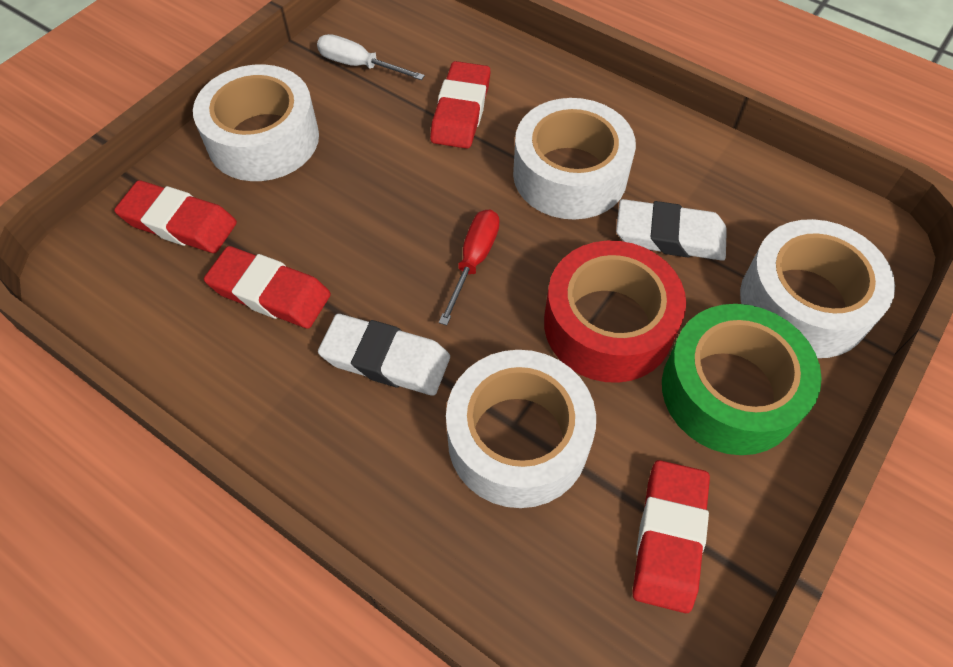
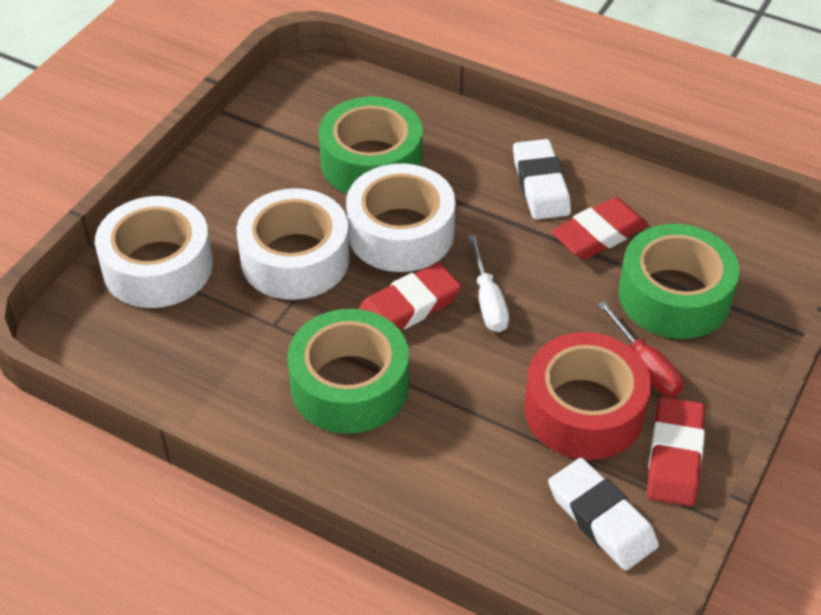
green tape: [662,304,822,455] = 1 -> [288,309,409,434] [319,96,423,194] [619,224,739,339] = 3
red eraser: [114,180,237,253] [204,246,331,329] [430,61,491,149] [633,460,710,613] = 4 -> [358,263,461,330] [551,197,648,260] [647,397,705,506] = 3
white tape: [193,64,319,181] [446,350,596,508] [513,98,636,220] [740,219,895,358] = 4 -> [95,196,213,308] [237,188,350,300] [346,163,456,272] = 3

